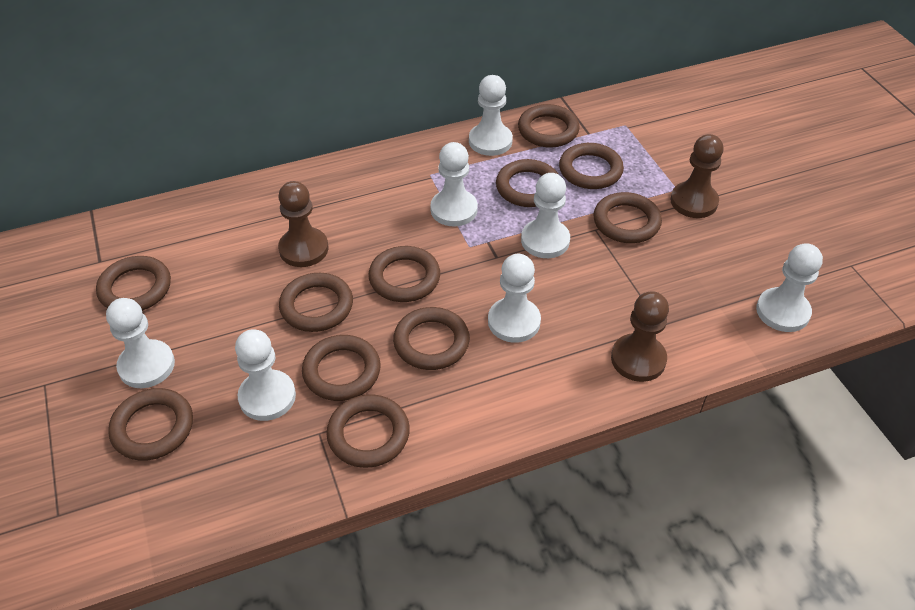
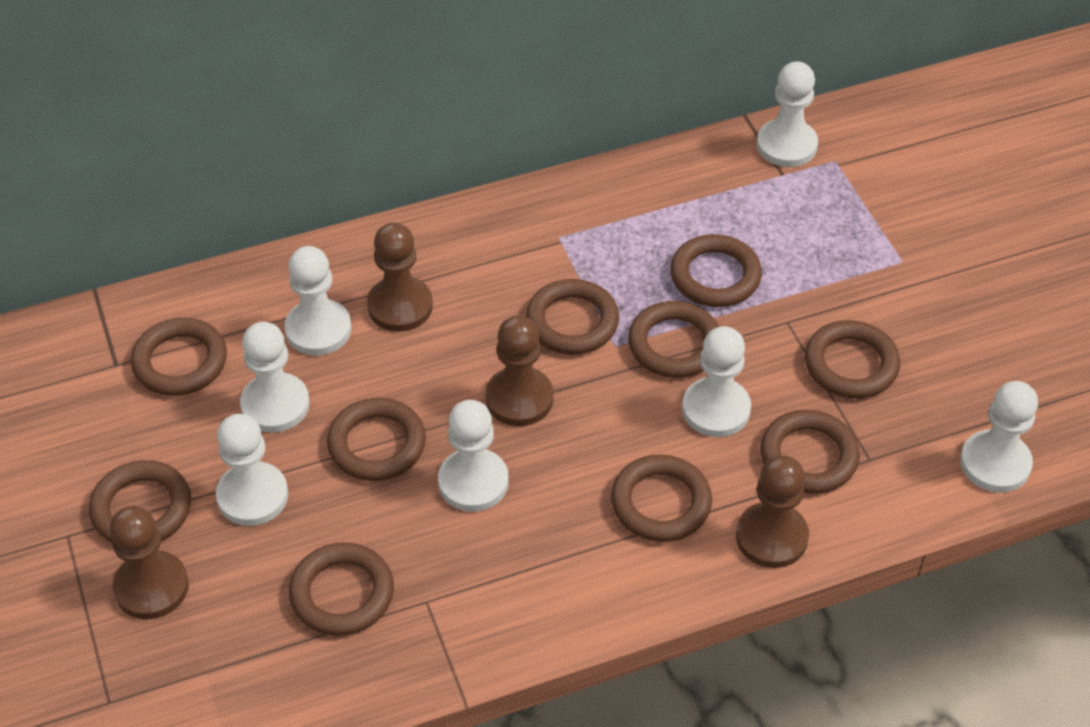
brown pawn: [278,181,328,267] [611,291,669,382] [671,134,724,218] = 3 -> [109,506,189,619] [367,222,433,332] [485,315,554,426] [736,455,809,568] = 4
brown ring: [96,256,171,311] [108,388,193,461] [279,273,353,332] [302,335,381,401] [326,395,410,468] [369,246,440,302] [393,307,470,370] [496,159,559,207] [518,104,580,148] [559,143,624,189] [593,192,662,243] = 11 -> [89,460,191,543] [131,318,227,396] [289,542,394,636] [327,398,426,481] [526,279,619,354] [611,455,712,542] [628,301,719,378] [670,234,762,307] [760,410,860,494] [805,320,900,399] = 10

